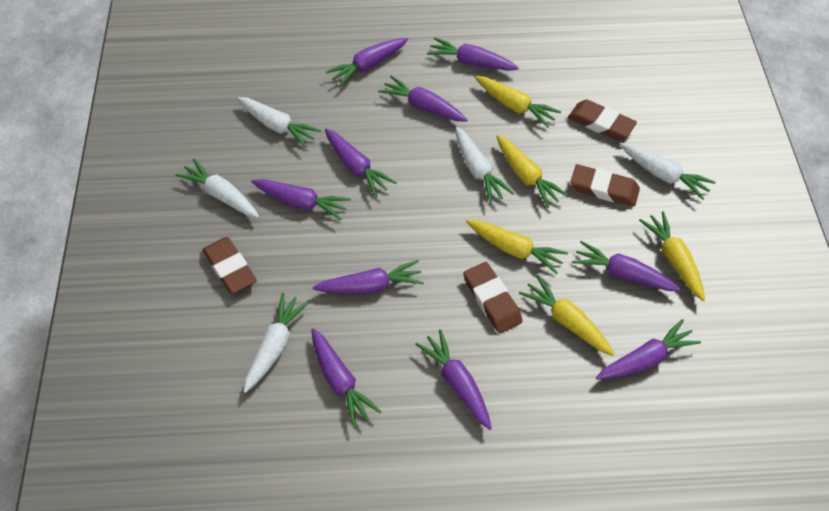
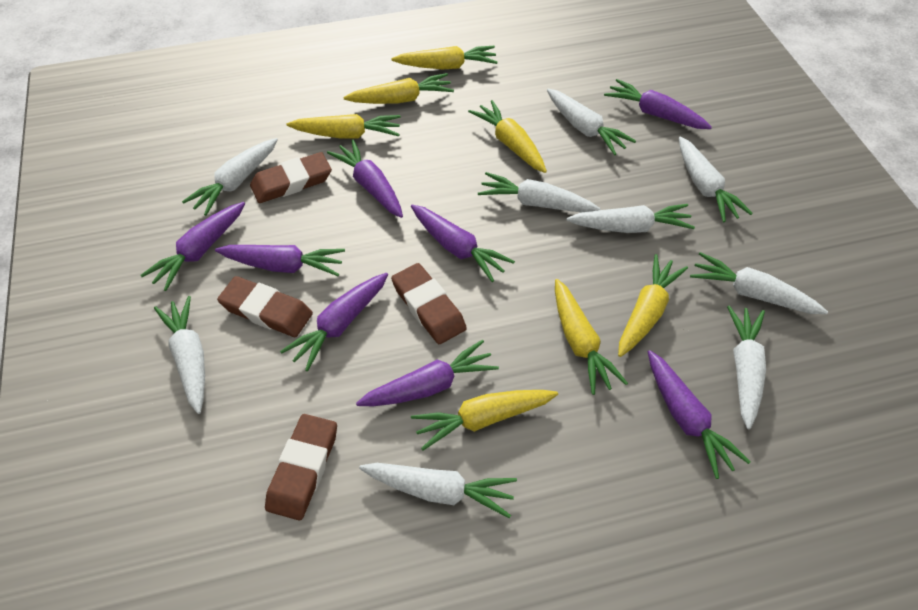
purple carrot: [251,179,351,220] [311,328,381,428] [313,260,424,294] [325,129,397,197] [326,38,408,86] [378,76,467,122] [415,330,492,430] [427,37,519,71] [572,241,681,291] [596,319,701,380] = 10 -> [140,202,245,291] [215,245,345,276] [280,273,388,371] [327,140,403,218] [356,340,499,406] [411,205,515,282] [604,79,712,129] [648,350,750,479] = 8
white carrot: [175,158,259,218] [237,97,321,148] [244,293,309,393] [455,127,514,204] [619,143,716,200] = 5 -> [154,296,205,414] [182,138,278,216] [359,463,517,518] [478,172,601,212] [547,89,636,155] [567,204,695,233] [679,136,753,222] [690,252,828,314] [727,305,766,429] = 9
yellow carrot: [466,220,568,274] [475,76,561,128] [496,135,569,208] [519,275,615,356] [639,211,705,301] = 5 -> [287,114,401,139] [343,73,454,104] [391,46,498,69] [411,390,558,450] [468,100,547,173] [555,279,628,395] [618,254,688,357] = 7

